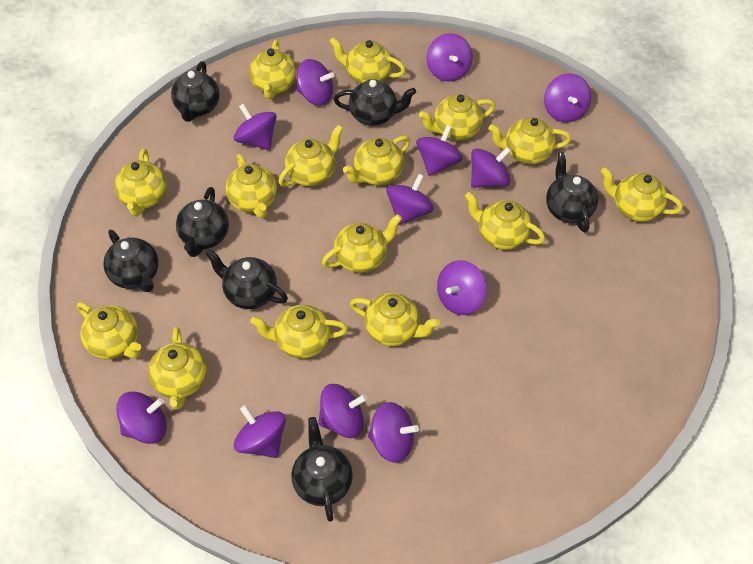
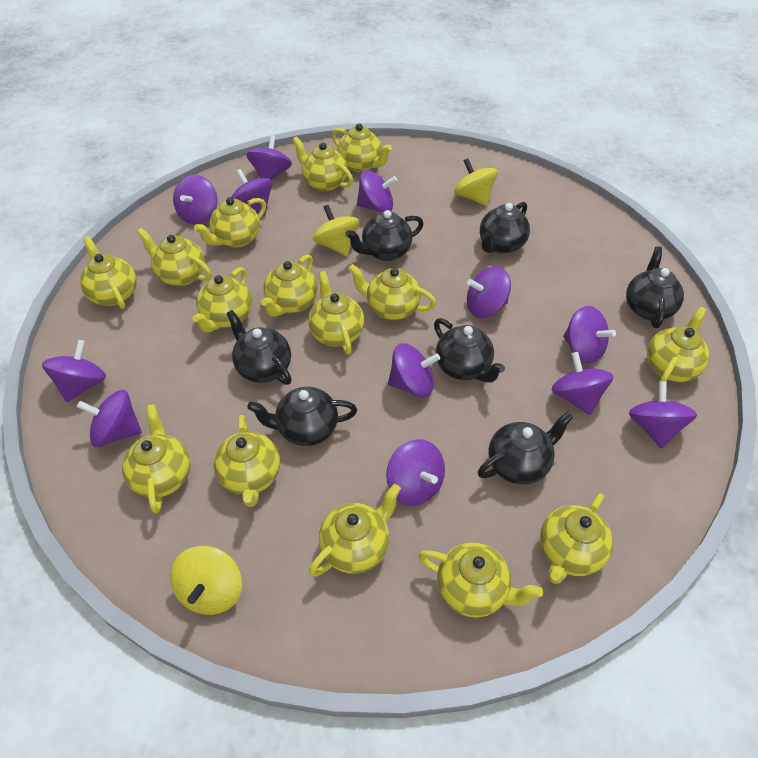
yellow spinning top: none = 0 -> [170,546,242,615] [313,205,359,256] [454,158,498,206] = 3

